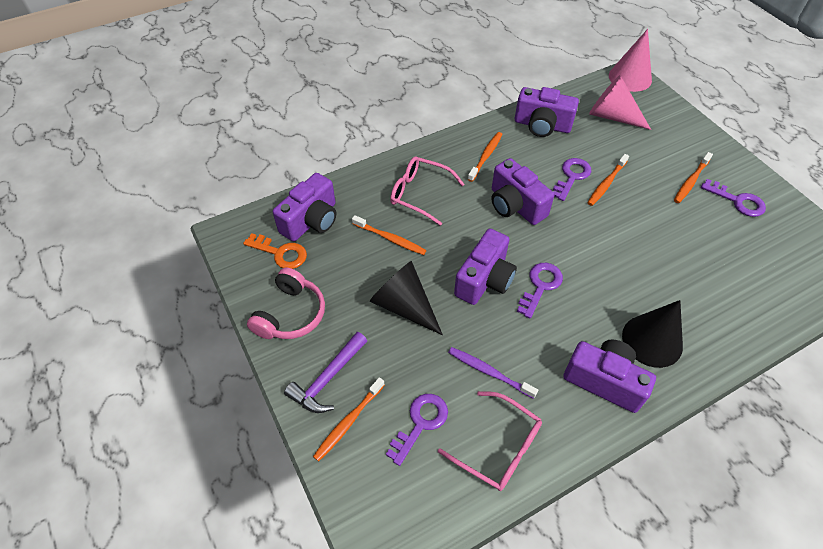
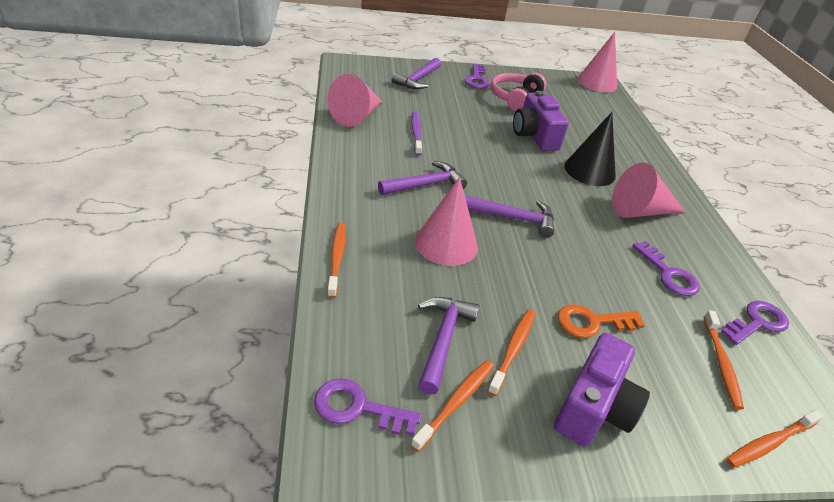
black cone: [369,261,443,335] [622,300,683,368] = 2 -> [564,112,616,186] = 1
pink cone: [589,75,651,130] [609,29,652,92] = 2 -> [327,74,382,127] [415,177,478,266] [577,32,617,92] [612,163,685,218] = 4
pink glasses: [390,157,464,226] [438,391,542,491] = 2 -> none = 0
purple camera: [273,173,336,242] [454,229,517,305] [491,158,554,225] [515,87,579,137] [563,339,656,413] = 5 -> [513,91,569,151] [554,333,650,447] = 2
purple hammer: [284,332,367,413] = 1 -> [378,161,467,195] [392,58,441,89] [418,297,479,395] [466,196,554,238] = 4

